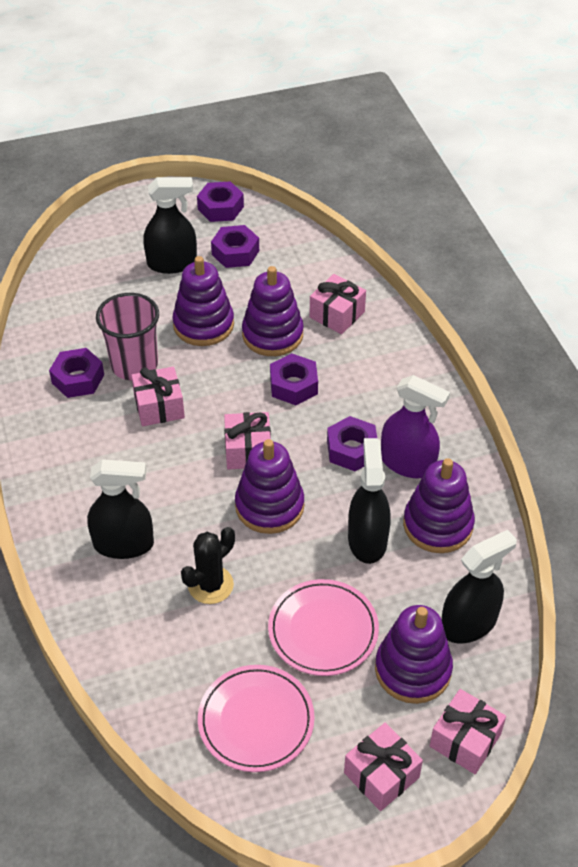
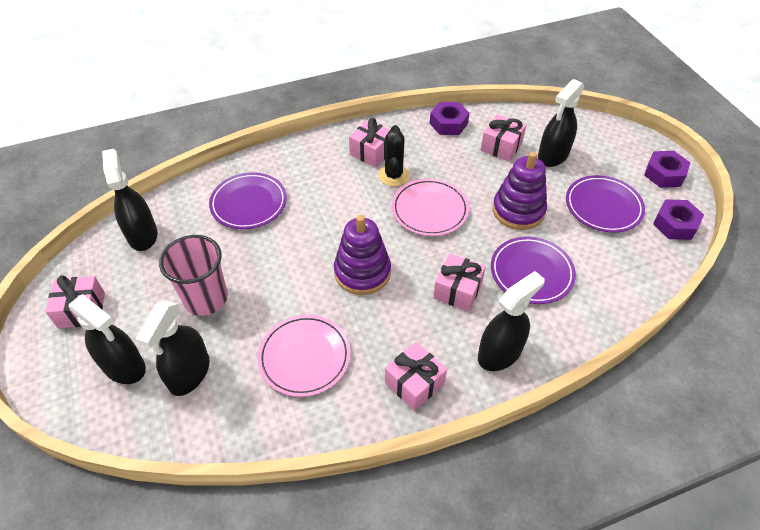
black spray bottle: [87,459,154,559] [143,177,197,274] [348,438,390,564] [442,530,517,643] = 4 -> [69,294,146,384] [102,149,158,251] [136,300,210,396] [478,271,545,371] [538,79,584,167] = 5
purple nut: [49,348,104,398] [197,181,244,222] [211,225,259,268] [270,354,318,405] [327,416,377,471] = 5 -> [430,102,470,135] [644,151,691,188] [653,199,704,240] = 3
purple plate: none = 0 -> [209,172,287,229] [491,236,576,304] [566,175,645,233] = 3
purple spray bottle: [381,375,450,478] = 1 -> none = 0
purple stacking toy: [172,256,234,346] [235,439,304,534] [242,266,304,356] [375,605,453,704] [403,458,475,553] = 5 -> [334,215,391,295] [493,152,547,230] = 2

